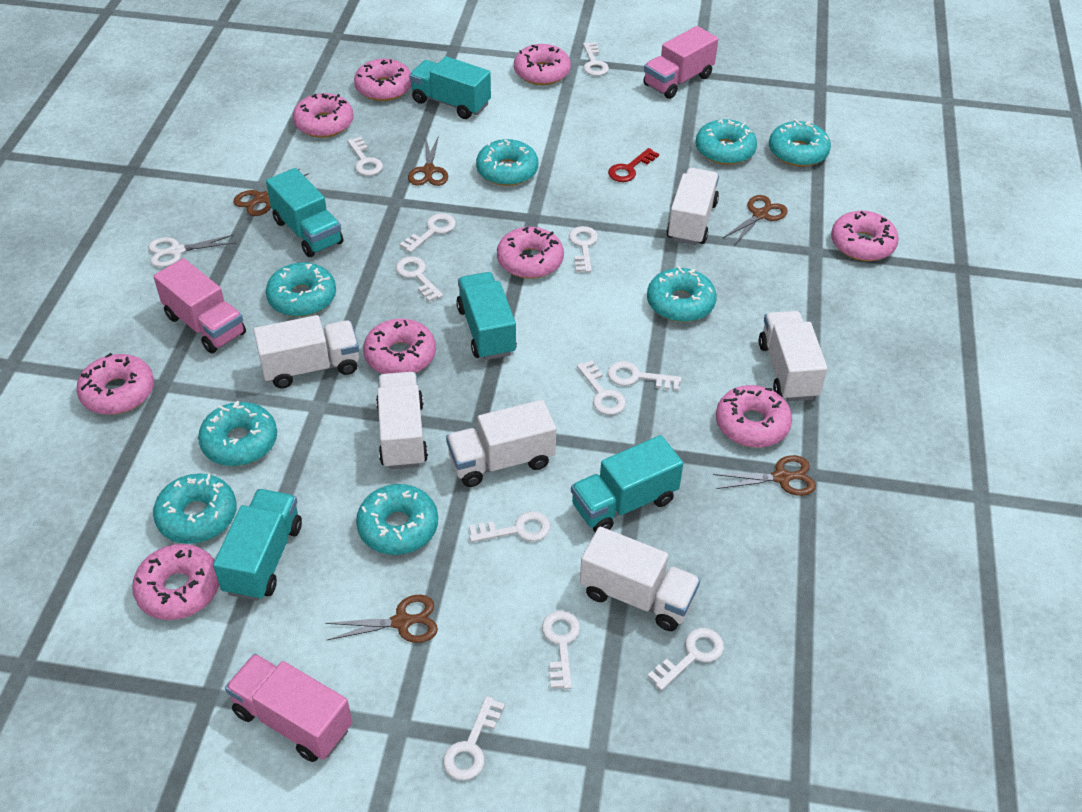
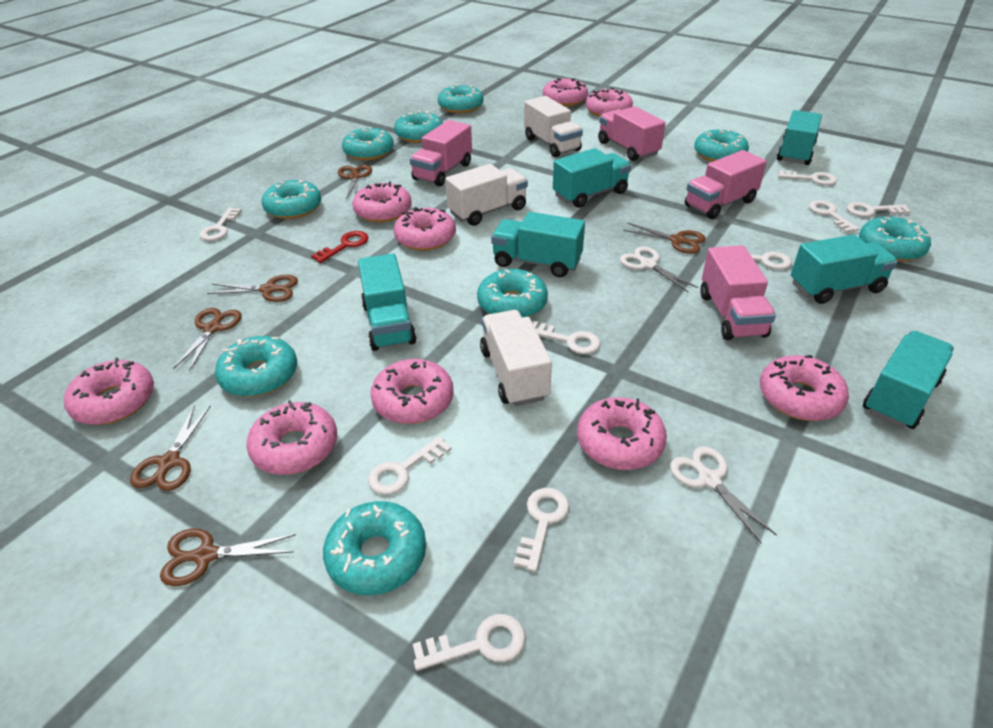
brown scissors: [233,169,309,216] [325,594,438,643] [408,136,448,186] [713,455,816,496] [722,195,788,245] = 5 -> [130,405,211,491] [160,529,296,586] [173,308,242,372] [207,275,298,302] [338,165,372,199] [623,223,706,254] = 6
pink truck: [153,258,246,353] [225,654,352,762] [643,26,718,99] = 3 -> [410,120,472,187] [598,106,665,161] [685,150,767,219] [700,245,776,340] = 4
turquoise donut: [153,473,237,544] [198,401,277,466] [266,262,336,317] [356,484,438,555] [476,139,538,186] [647,266,716,322] [696,119,757,165] [769,119,831,167] = 8 -> [215,336,297,397] [262,180,321,219] [323,501,426,595] [342,127,394,161] [394,110,443,143] [438,85,484,113] [477,269,548,318] [694,129,749,162] [859,217,931,262] = 9
turquoise truck: [213,489,302,601] [266,168,343,257] [409,56,491,119] [456,272,517,360] [571,435,683,532] = 5 -> [358,253,416,351] [491,212,585,277] [553,148,631,208] [777,110,822,165] [791,234,898,304] [863,331,954,429] = 6
white key: [347,137,383,176] [396,256,443,302] [400,213,456,253] [443,696,505,780] [469,511,551,542] [542,611,580,689] [569,226,598,272] [577,360,626,415] [583,42,609,76] [608,361,681,391] [648,628,724,690] = 11 -> [200,208,242,241] [368,436,452,495] [413,614,526,671] [514,488,569,572] [533,321,600,354] [725,246,792,270] [778,170,837,185] [809,200,859,233] [847,202,911,217] = 9
white scissors: [148,234,236,267] = 1 -> [620,246,698,292] [670,446,777,543] = 2
white truck: [253,315,359,389] [376,372,428,469] [446,400,556,487] [580,527,700,631] [666,168,719,245] [759,311,827,401] = 6 -> [445,164,528,226] [480,310,552,406] [524,96,583,157] = 3

